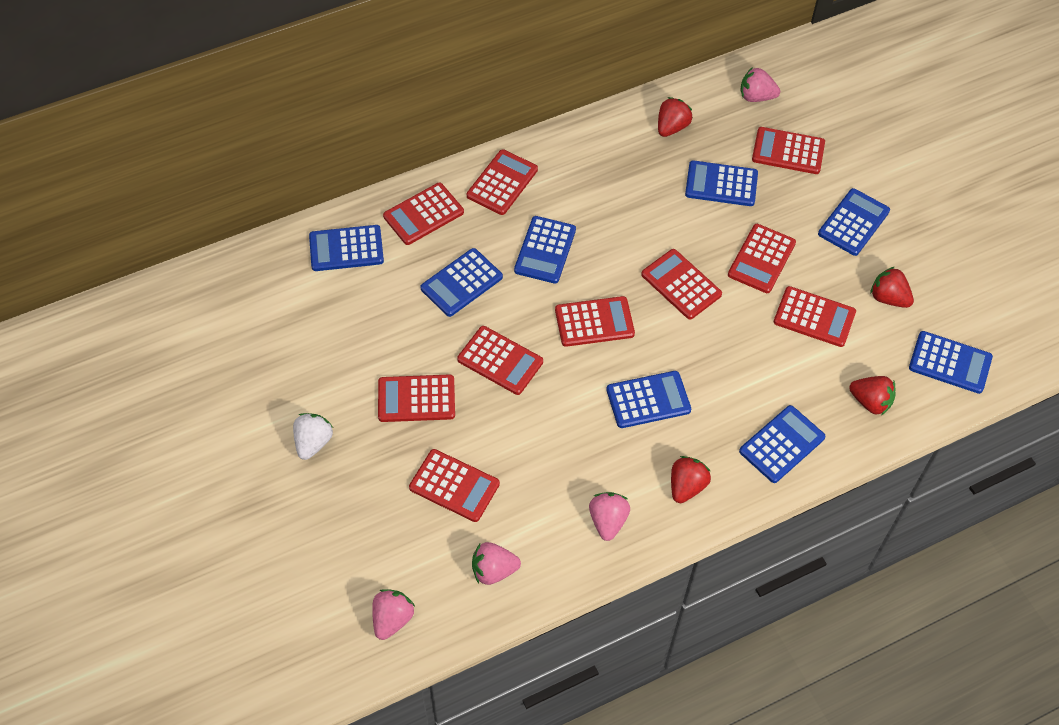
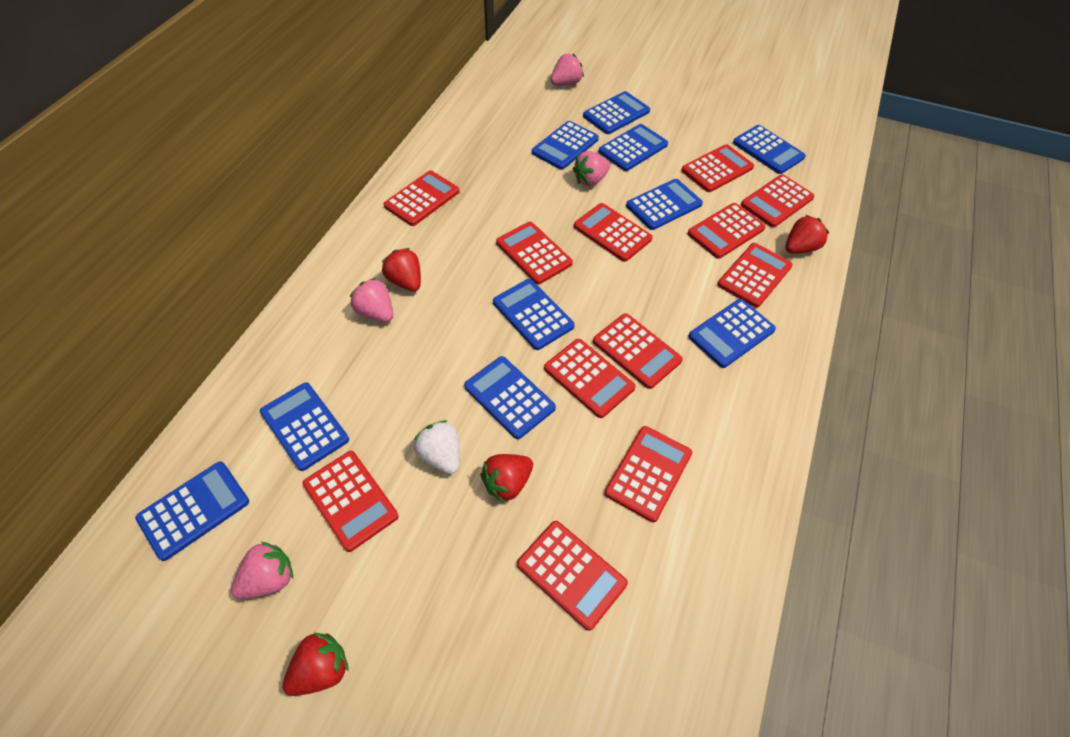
blue calculator: [309,225,384,271] [420,248,503,317] [514,216,576,284] [606,371,691,428] [685,160,758,206] [739,405,825,483] [818,188,890,256] [909,331,993,394] = 8 -> [135,461,249,561] [260,382,349,471] [464,356,556,439] [493,279,575,350] [532,121,599,170] [583,91,650,134] [598,124,668,171] [626,179,703,230] [688,299,776,368] [733,125,806,174] = 10
red calculator: [378,374,455,422] [383,183,464,245] [409,449,500,522] [457,326,543,395] [467,149,538,215] [555,296,635,347] [641,249,722,319] [728,224,796,293] [752,127,825,174] [774,286,856,347] = 10 -> [303,451,399,552] [383,171,459,226] [496,222,573,284] [517,521,628,631] [544,339,636,418] [574,203,653,262] [593,313,683,389] [604,426,692,522] [681,144,754,192] [688,203,766,259] [718,243,793,308] [741,174,814,227] = 12

